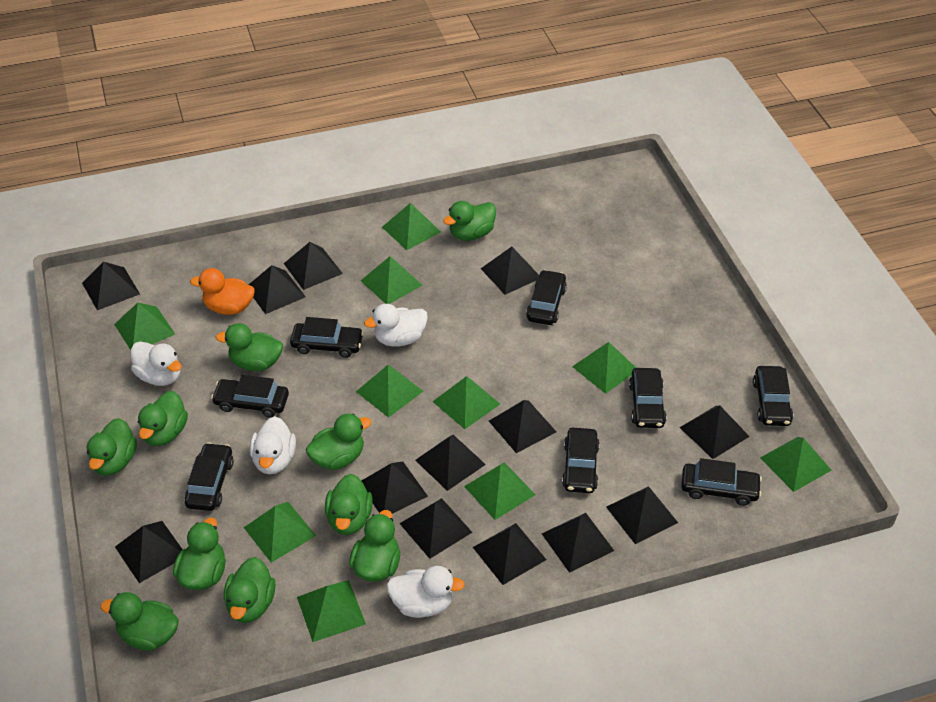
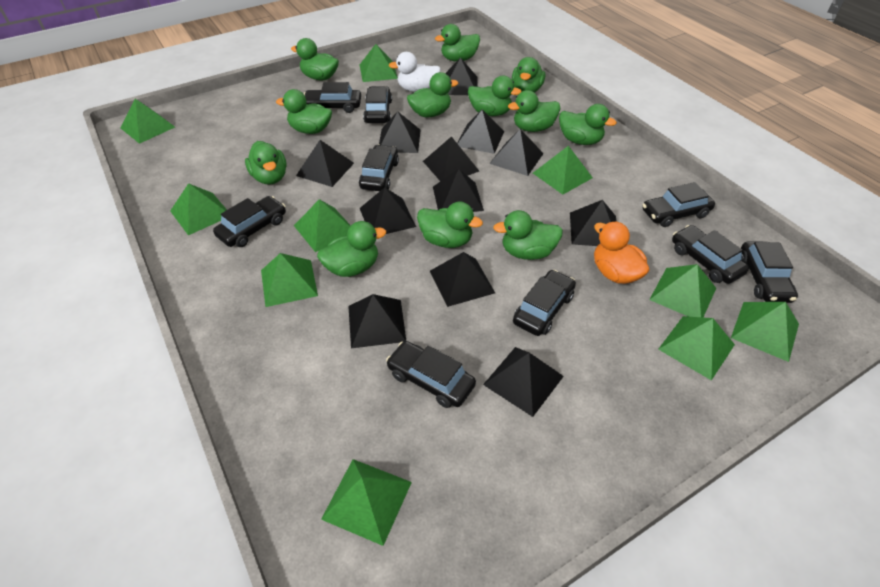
black car: [185,443,234,511] [211,375,289,417] [290,317,364,358] [526,270,567,325] [562,428,600,493] [629,368,667,428] [681,458,762,506] [753,366,793,426] = 8 -> [213,196,286,247] [304,82,361,113] [359,145,399,191] [363,86,392,123] [386,341,476,408] [513,270,576,336] [642,182,715,227] [672,225,749,284] [741,242,798,303] = 9
black pyramid: [82,262,140,310] [115,521,183,583] [249,265,306,314] [284,242,343,290] [362,461,428,514] [399,498,473,559] [415,435,486,491] [473,523,547,585] [481,247,539,295] [489,400,556,453] [542,513,614,573] [606,486,678,544] [679,406,750,459] = 13 -> [296,140,354,187] [348,294,406,348] [360,187,416,234] [379,111,421,153] [423,136,479,181] [430,252,495,307] [433,169,484,212] [446,57,478,95] [457,110,504,154] [483,347,564,417] [489,129,544,176] [570,200,617,246] = 12
green duck: [87,418,137,476] [100,592,179,651] [138,391,188,446] [173,518,226,590] [216,323,283,371] [224,557,275,623] [306,414,371,470] [325,474,373,535] [349,510,400,582] [443,201,496,241] = 10 -> [245,141,287,185] [276,89,332,134] [291,38,339,80] [317,221,386,277] [407,72,458,117] [417,202,483,248] [435,24,480,62] [468,76,521,116] [493,210,563,260] [508,90,560,132] [512,57,545,93] [559,104,617,145] = 12
white duck: [131,341,182,386] [250,416,296,474] [364,304,428,347] [386,566,465,618] = 4 -> [388,52,441,92] = 1

